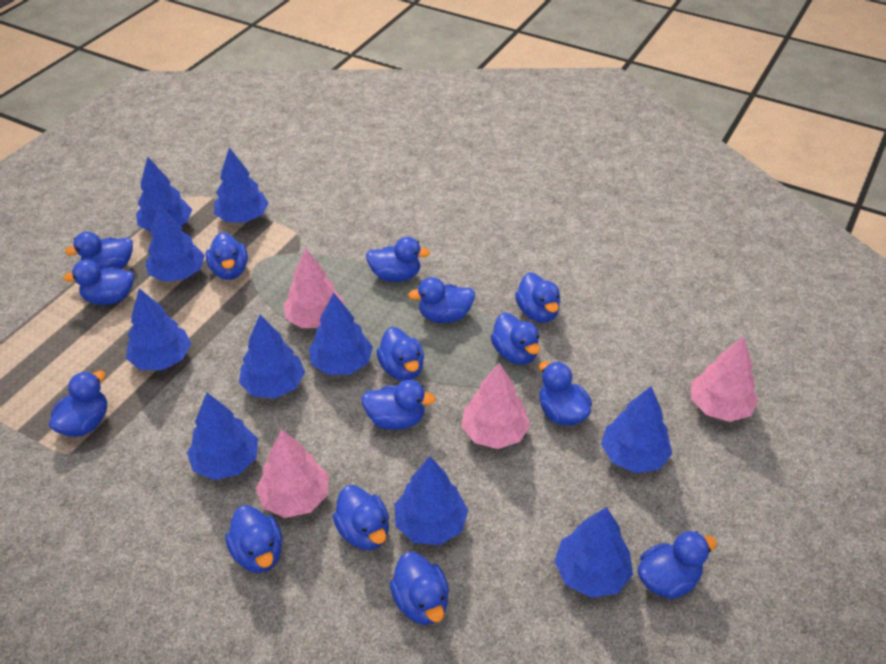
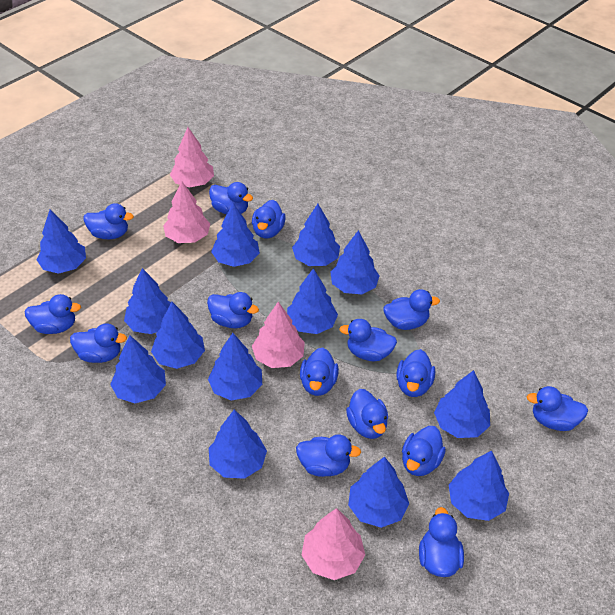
blue tree: [126,288,191,370] [136,157,192,232] [146,203,205,282] [187,393,258,480] [214,148,269,223] [239,315,305,398] [309,293,373,375] [394,456,468,545] [554,507,633,598] [601,386,672,473] = 10 -> [37,210,86,274] [110,335,166,403] [124,268,171,334] [151,302,205,369] [208,333,262,401] [209,410,267,479] [211,203,260,267] [287,268,338,334] [292,204,340,266] [330,230,380,294] [348,457,409,528] [434,370,490,438] [449,450,509,521] = 13

